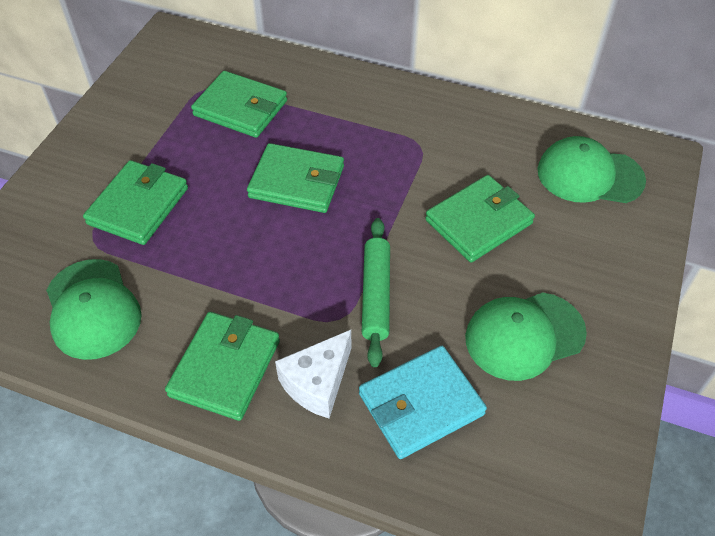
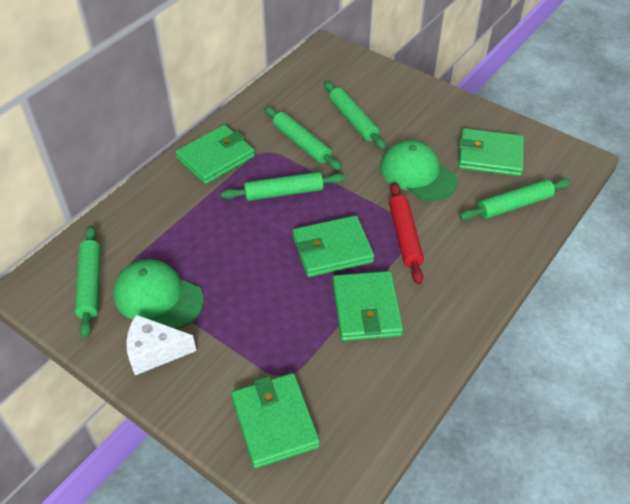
green cap: [46,259,142,360] [465,292,587,381] [537,136,646,203] = 3 -> [113,259,204,329] [380,140,458,201] = 2
green rolling pin: [362,218,390,367] = 1 -> [75,225,100,338] [221,172,345,201] [264,106,342,170] [324,81,386,150] [460,178,571,220] = 5
red rolling pin: none = 0 -> [389,182,424,284] = 1
turquoise wallet: [359,346,487,459] = 1 -> none = 0

